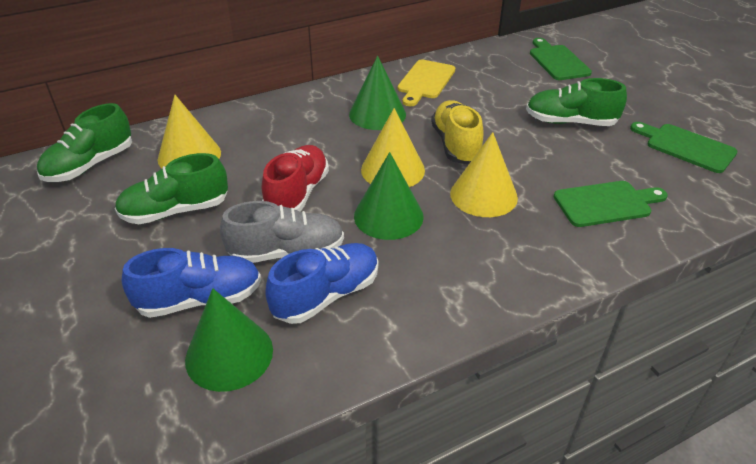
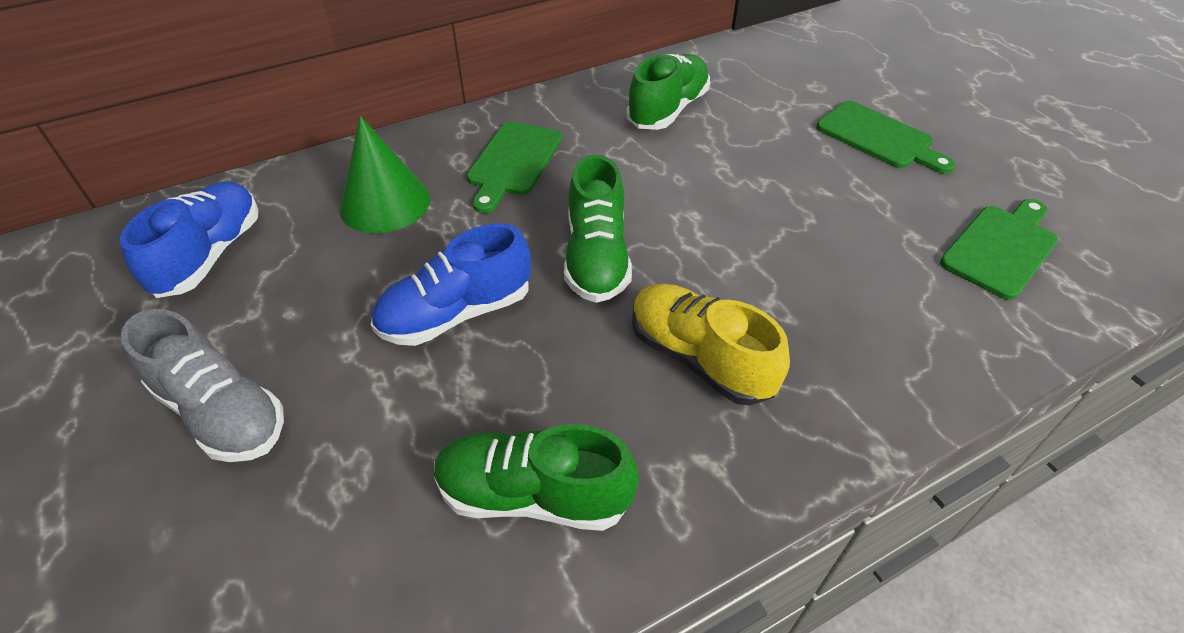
green cone: [185,288,273,392] [349,55,406,130] [354,152,424,240] = 3 -> [339,116,430,233] = 1
red shoe: [262,145,329,212] = 1 -> none = 0
yellow cone: [158,95,221,168] [361,108,425,187] [450,132,518,217] = 3 -> none = 0
yellow cutting board: [398,60,455,106] = 1 -> none = 0

